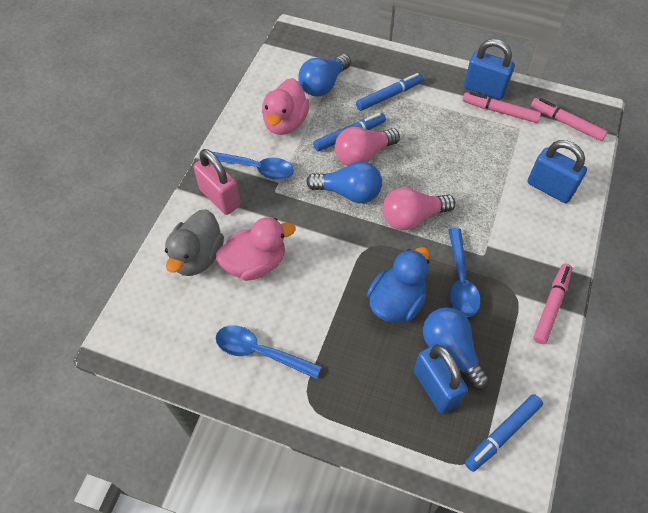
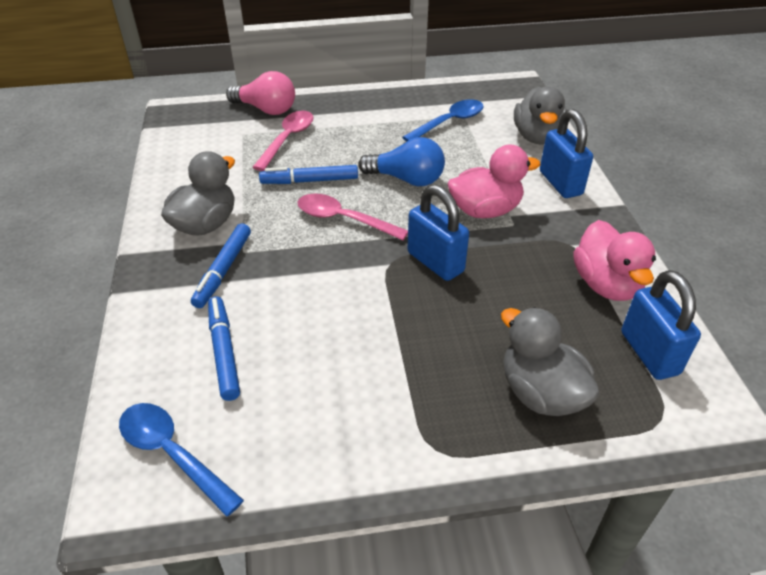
blue duck: [367,247,430,323] = 1 -> none = 0
blue light bulb: [298,54,351,97] [306,161,382,203] [423,307,490,390] = 3 -> [359,137,445,186] = 1
blue spoon: [212,152,294,180] [216,325,322,379] [448,228,481,317] = 3 -> [119,403,244,517] [402,99,484,142] = 2
grey duck: [165,209,224,276] = 1 -> [161,151,235,236] [501,307,600,416] [514,86,567,145] = 3
pink light bulb: [335,127,400,166] [383,187,456,230] = 2 -> [226,71,295,115] = 1
pink marker: [463,92,541,123] [531,98,608,141] [533,264,573,344] = 3 -> none = 0
pink padlock: [193,149,241,215] = 1 -> none = 0
pink spoon: none = 0 -> [253,111,314,171] [298,194,408,240] = 2

